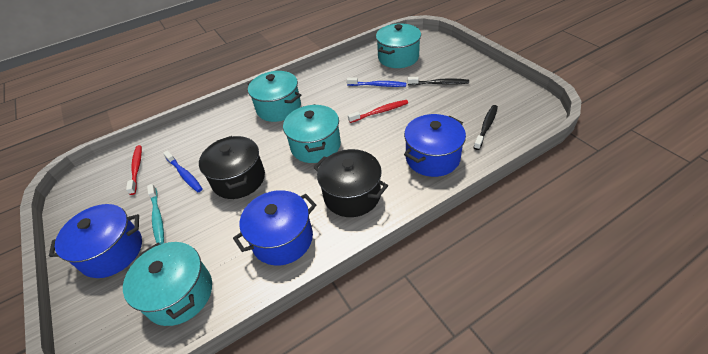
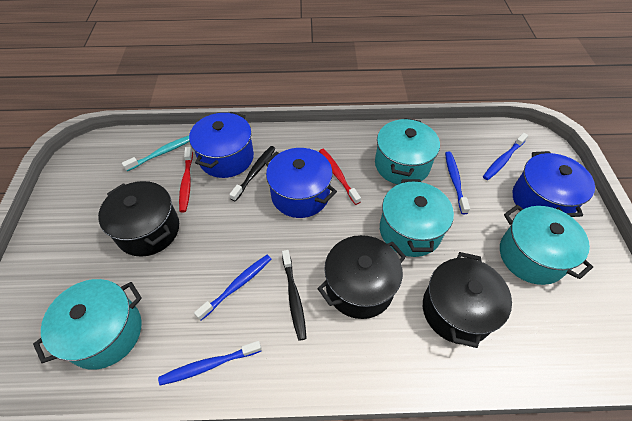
black pot: [199,136,265,199] [313,149,388,217] = 2 -> [98,181,179,257] [317,235,406,319] [423,252,512,348] = 3
blue toothbrush: [163,150,203,192] [347,77,406,87] = 2 -> [158,341,262,385] [194,255,271,320] [445,152,470,214] [483,133,528,180] = 4

